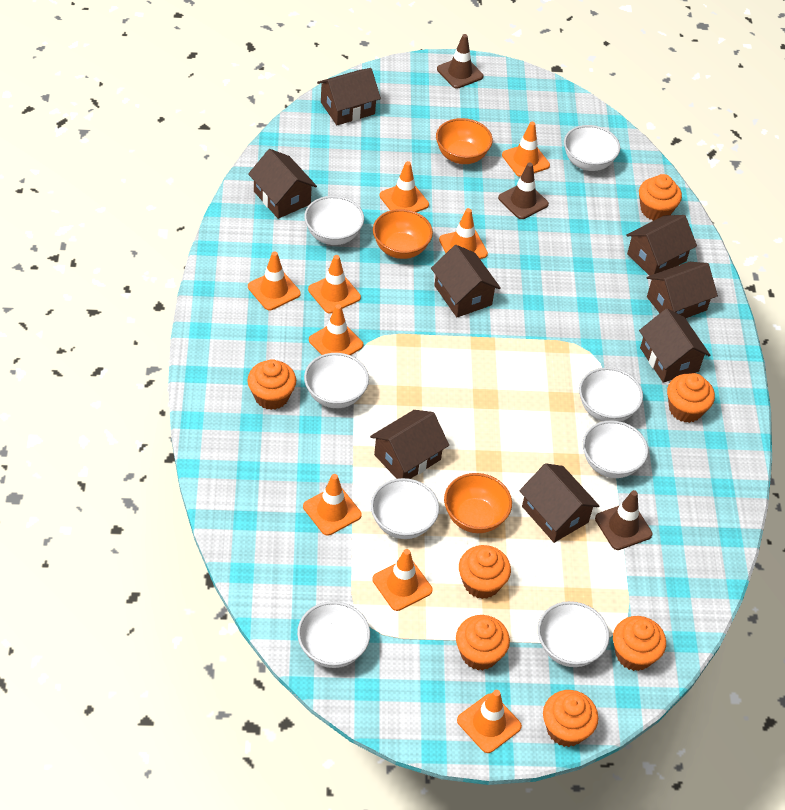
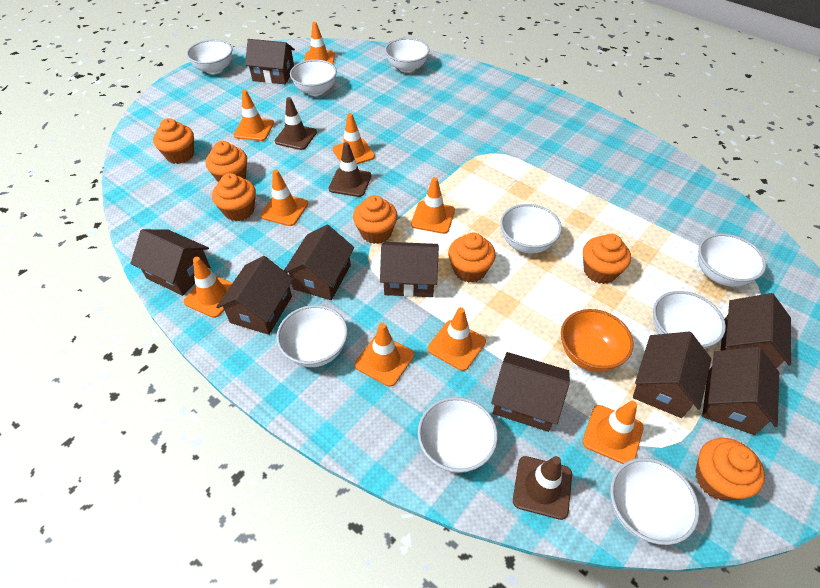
brown house: [248,149,317,219] [317,68,381,125] [370,410,449,479] [431,245,501,317] [519,463,599,543] [626,215,697,276] [639,309,711,383] [646,262,718,318] = 8 -> [130,229,210,296] [216,256,294,335] [245,39,295,84] [284,225,354,300] [380,242,439,297] [491,352,570,432] [633,332,712,418] [702,347,779,435] [721,293,791,368] = 9
orange bowl: [373,209,433,259] [436,118,493,164] [444,473,512,533] = 3 -> [561,309,633,372] = 1
white bowl: [297,601,370,668] [304,196,364,245] [304,353,369,408] [371,478,439,539] [538,601,609,667] [564,125,620,171] [579,367,643,422] [583,420,648,478] = 8 -> [186,39,232,74] [276,305,348,367] [290,60,337,96] [385,38,430,73] [418,397,498,473] [500,204,562,254] [610,458,699,545] [653,291,726,349] [698,233,766,287] = 9

